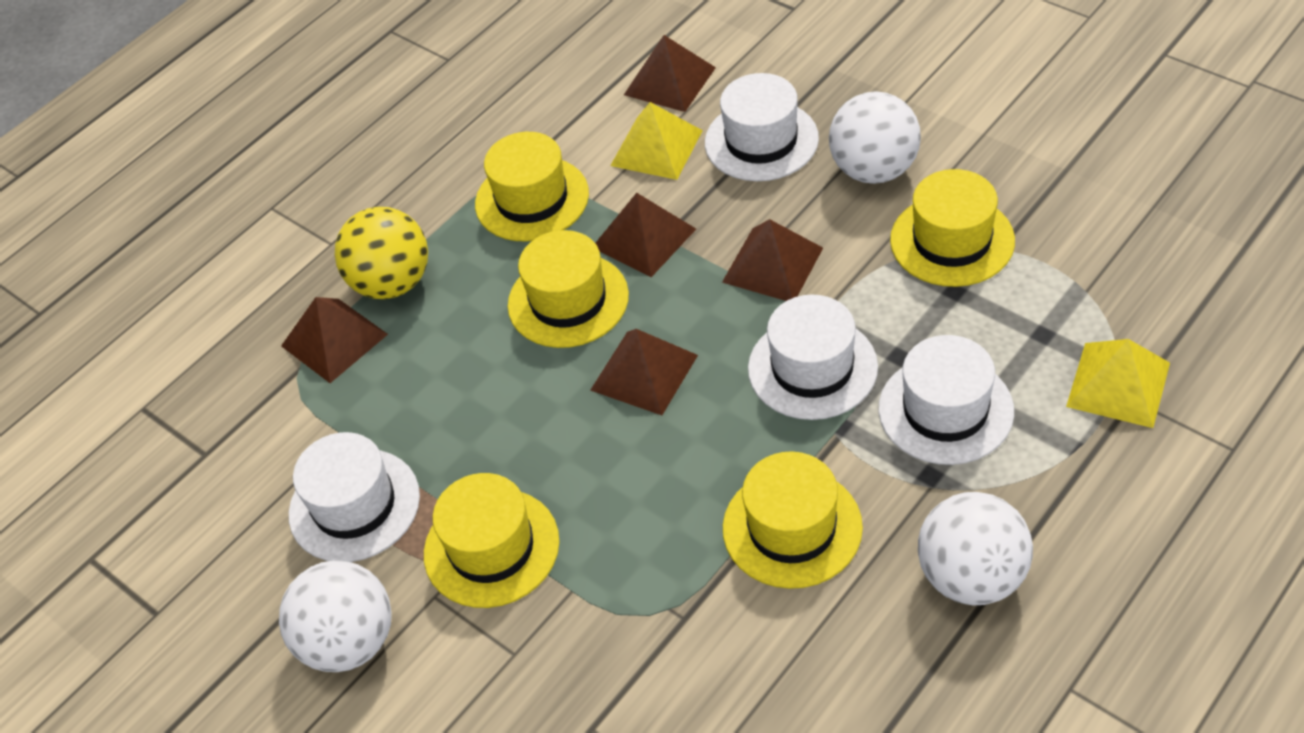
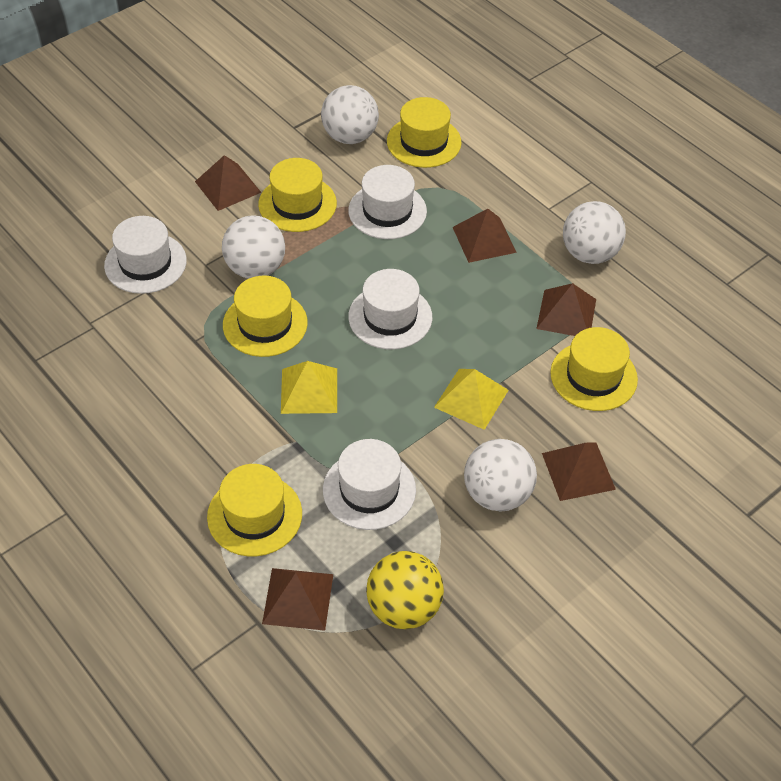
white ball: [279,560,392,672] [829,91,921,184] [918,492,1033,606] = 3 -> [222,215,285,279] [321,85,379,144] [464,439,537,511] [563,201,626,264] = 4

